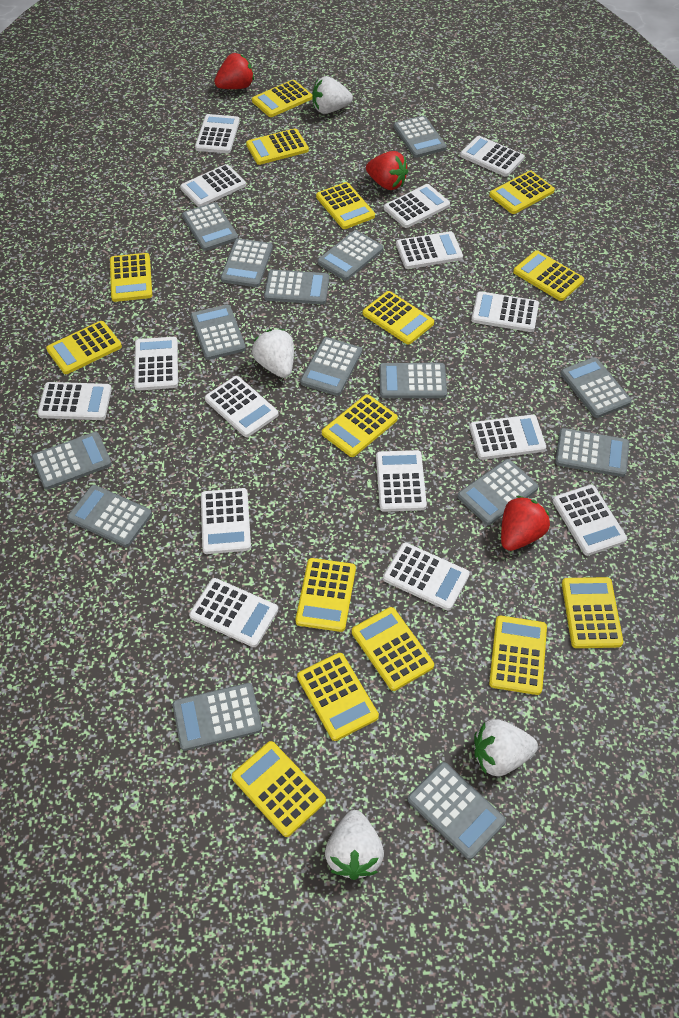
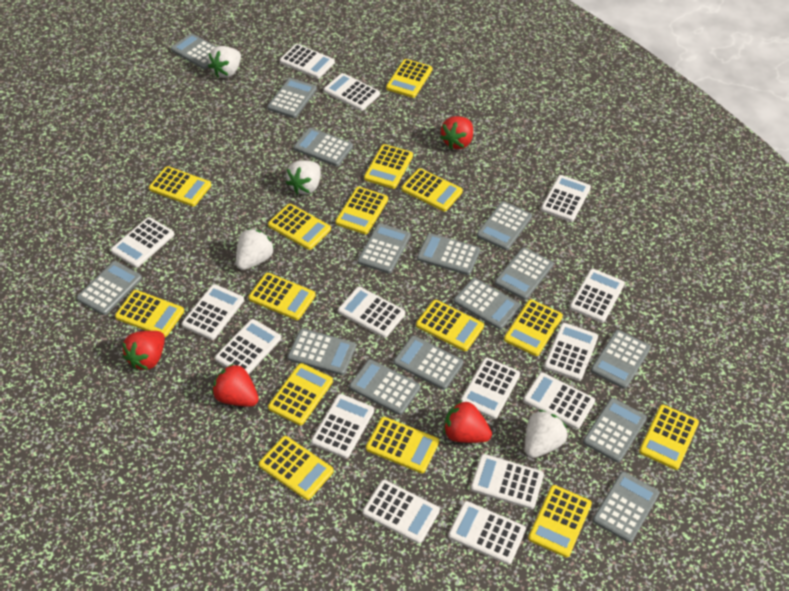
red strawberry: [214,53,254,89] [366,151,408,190] [501,496,550,551] = 3 -> [123,331,165,370] [212,364,259,407] [440,116,473,149] [444,400,492,443] = 4

